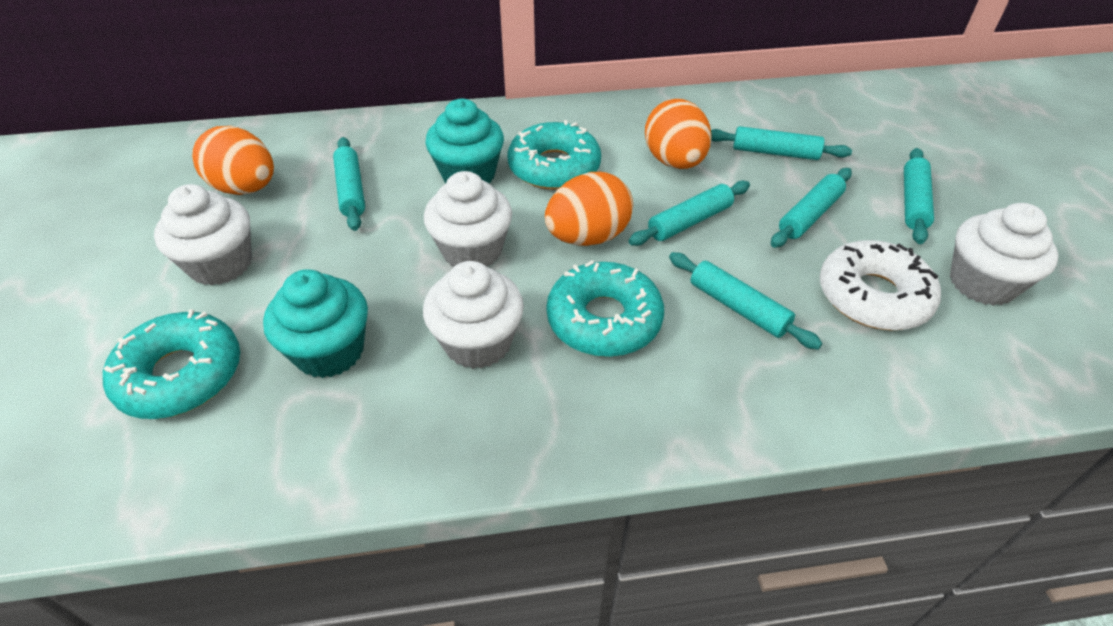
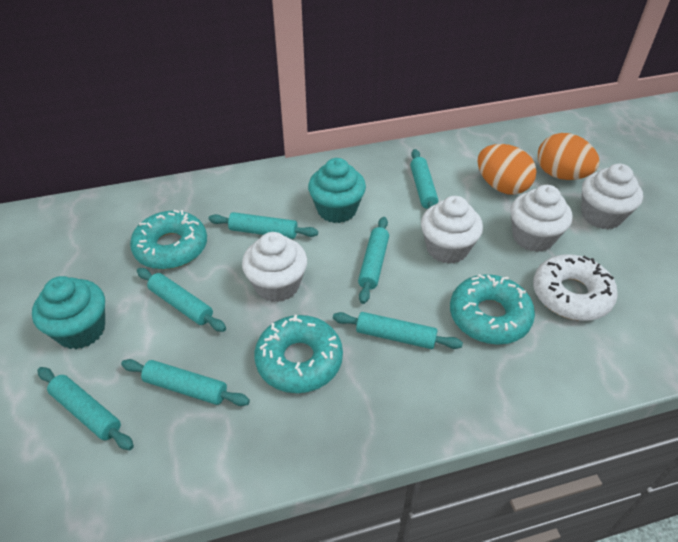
orange egg: [192,126,274,195] [545,172,633,246] [645,99,711,169] = 3 -> [478,144,536,195] [538,133,600,180] = 2
turquoise rolling pin: [333,137,365,231] [629,181,750,246] [669,252,822,350] [711,126,852,160] [771,168,852,248] [904,148,934,244] = 6 -> [37,367,134,450] [121,359,250,406] [137,268,226,332] [209,212,318,239] [333,312,463,349] [358,217,389,304] [410,149,438,209] = 7

